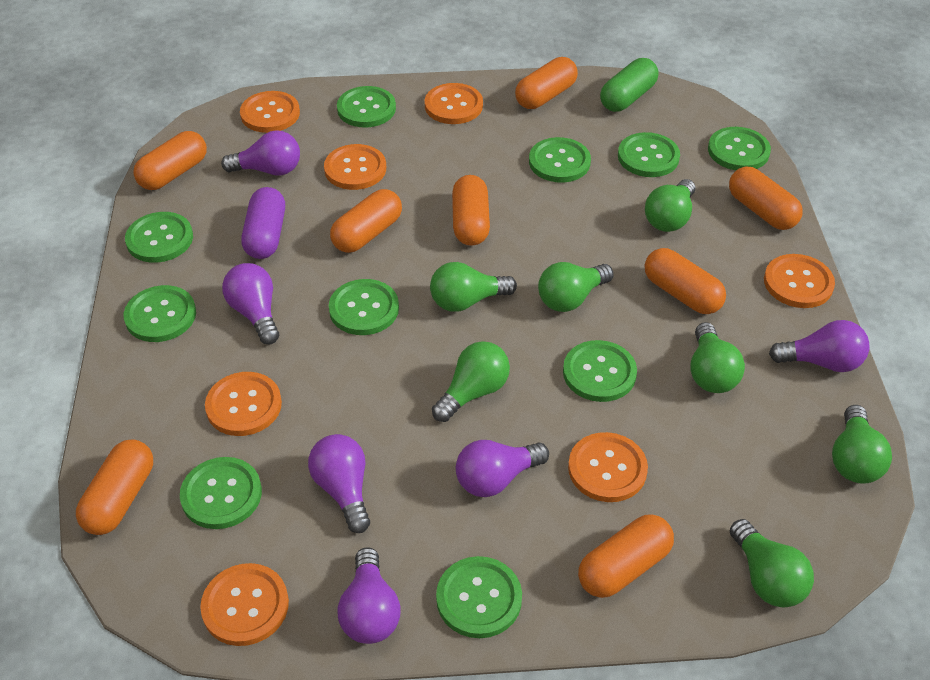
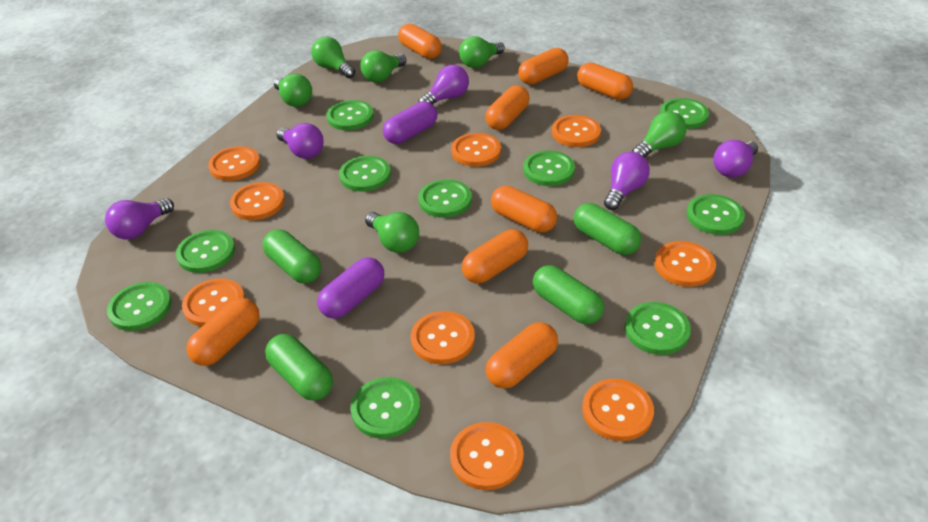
green capsule: [600,58,658,112] = 1 -> [262,229,321,284] [265,334,333,401] [533,265,604,324] [574,203,641,255] = 4
green light bulb: [430,262,517,312] [432,341,510,422] [538,262,614,312] [645,179,695,232] [690,322,745,393] [730,519,814,608] [832,405,892,484] = 7 -> [274,74,312,107] [311,37,355,78] [360,50,406,83] [365,212,419,253] [459,36,505,68] [632,111,687,158] = 6
orange button: [200,563,289,646] [205,372,282,436] [240,91,300,133] [324,144,386,190] [424,83,483,124] [568,432,648,502] [764,254,835,308] = 7 -> [182,278,245,327] [208,146,260,181] [230,182,285,220] [411,311,475,364] [450,422,524,490] [451,133,501,167] [552,115,601,147] [582,379,654,441] [654,241,716,287] = 9
purple capsule: [241,187,285,259] = 1 -> [317,257,384,319] [383,101,437,144] = 2
purple light bulb: [221,130,300,176] [222,263,279,344] [308,434,370,533] [337,547,400,644] [456,440,549,497] [769,320,869,372] = 6 -> [105,198,174,239] [276,123,324,159] [418,65,469,104] [604,152,650,210] [713,140,758,178] = 5

